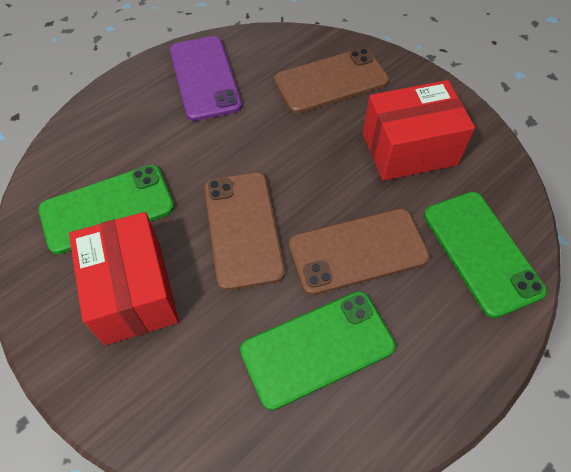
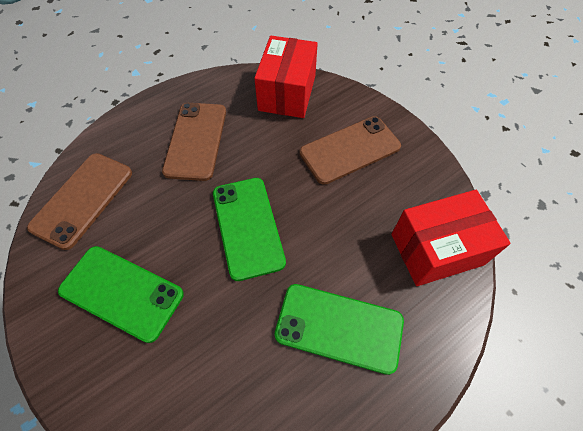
purple phone: [170,36,242,121] = 1 -> none = 0

